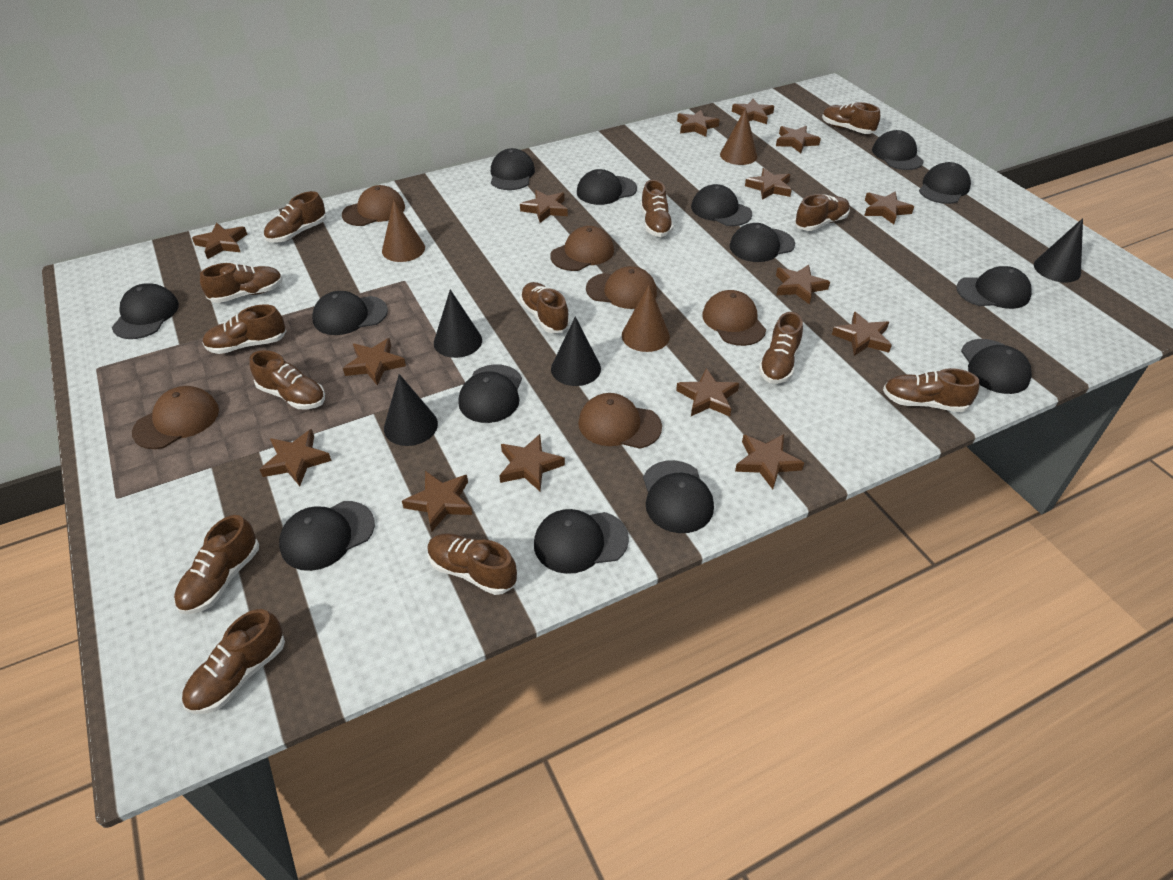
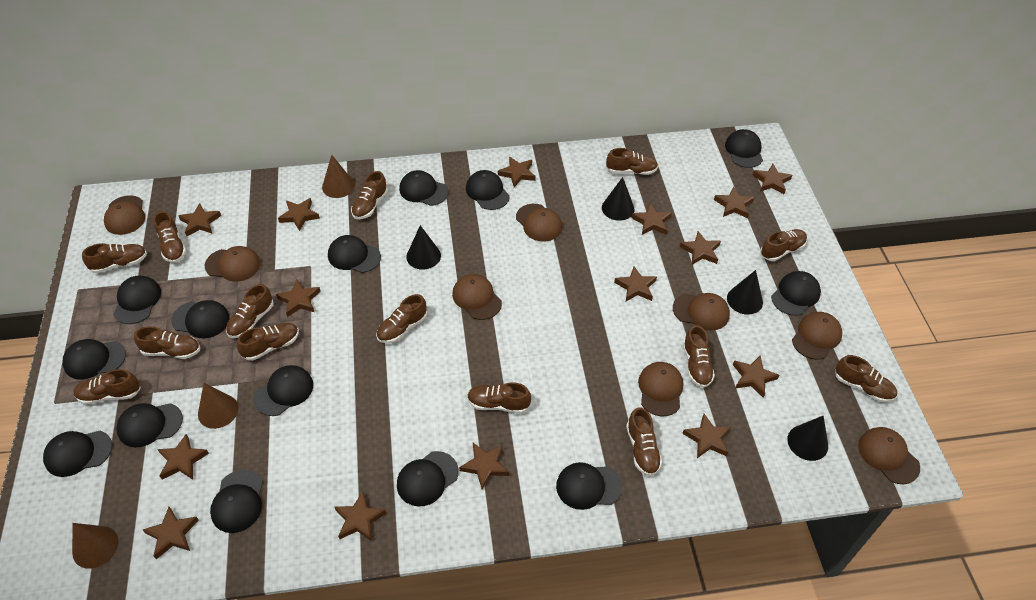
brown cap: [132,386,219,449] [342,185,405,226] [550,226,614,271] [578,393,662,449] [586,266,657,309] [702,290,766,346] = 6 -> [104,195,146,235] [205,246,260,282] [452,274,502,320] [516,204,562,241] [638,362,683,416] [673,293,730,331] [792,312,842,359] [858,427,920,484] = 8
brown shoe: [174,515,259,614] [182,609,285,714] [200,263,283,303] [202,304,286,354] [249,350,325,409] [264,191,326,243] [427,533,517,595] [520,282,570,333] [641,180,674,237] [759,312,803,384] [794,194,850,231] [822,102,880,134] [883,368,979,412] = 13 -> [73,369,141,405] [82,243,147,273] [134,326,200,359] [153,211,186,263] [226,284,274,338] [237,323,299,361] [351,171,388,219] [376,294,427,343] [467,382,531,414] [606,148,658,175] [626,407,662,476] [683,325,715,388] [760,229,807,261] [835,355,897,402] = 14

